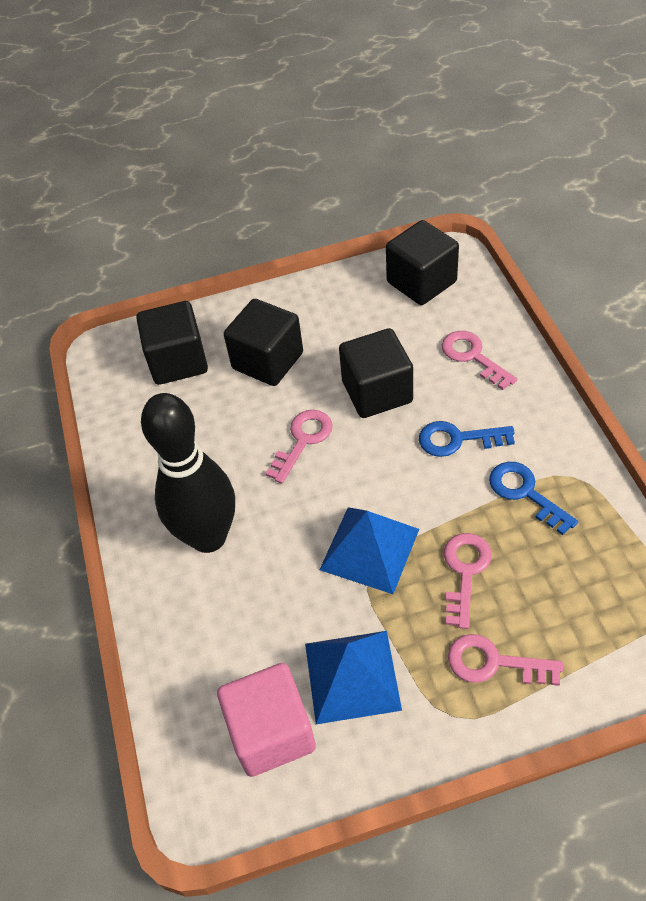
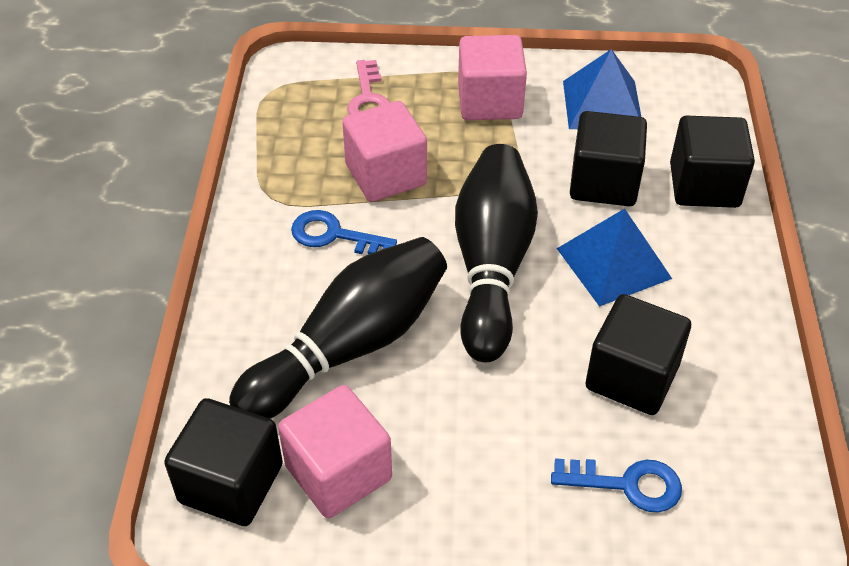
black bowling pin: [141,393,235,553] = 1 -> [229,237,447,419] [455,144,538,362] = 2
pink cube: [217,663,316,777] = 1 -> [278,385,392,518] [342,101,427,202] [458,35,527,120] = 3
pink key: [265,410,333,484] [442,331,517,390] [444,533,492,629] [448,634,563,686] = 4 -> [347,60,390,115] = 1

